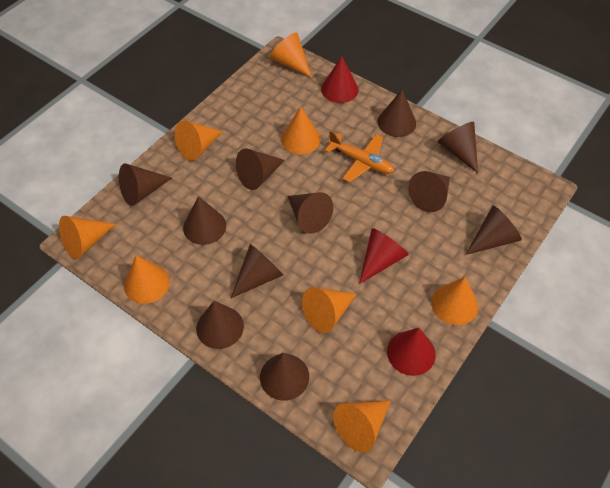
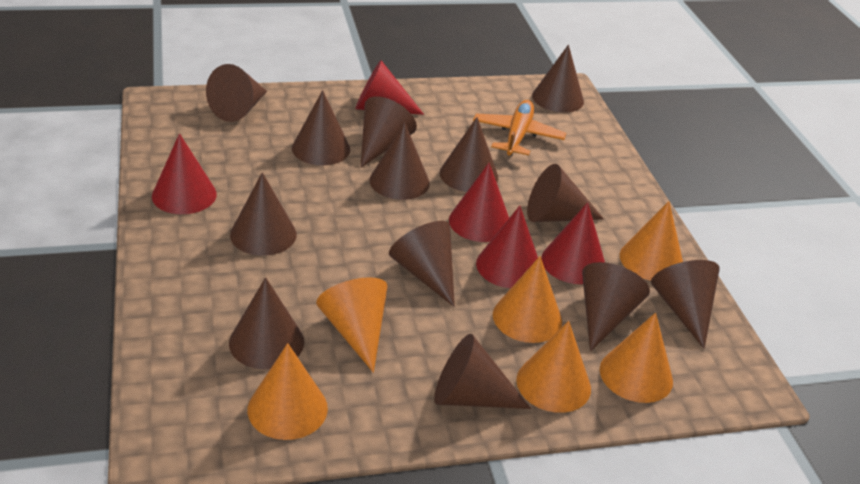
brown cone: [119,163,172,206] [183,196,226,245] [196,301,244,349] [231,244,284,298] [236,148,285,190] [260,353,309,401] [288,192,333,234] [378,90,416,137] [408,171,450,212] [438,122,478,173] [466,206,522,255] = 11 -> [206,64,267,122] [229,277,304,369] [230,172,297,256] [292,90,350,166] [361,96,417,167] [370,123,430,200] [389,221,455,307] [434,334,531,409] [440,117,498,192] [527,164,604,222] [532,45,584,113] [582,262,650,351] [651,260,720,349] = 13
orange cone: [59,216,116,259] [124,255,170,304] [175,120,223,161] [270,32,312,78] [281,107,321,154] [302,287,357,333] [333,400,391,453] [431,277,478,325] = 8 -> [248,343,328,440] [316,277,387,373] [493,256,562,343] [516,321,591,413] [600,313,673,403] [620,201,683,281] = 6
red cone: [321,56,359,103] [359,228,409,284] [387,328,436,376] = 3 -> [152,133,217,214] [355,60,424,115] [449,163,509,242] [476,206,538,288] [541,202,605,284] = 5

